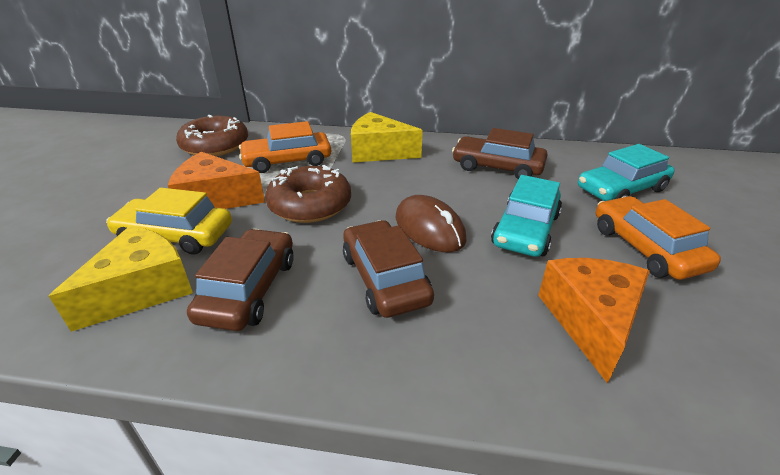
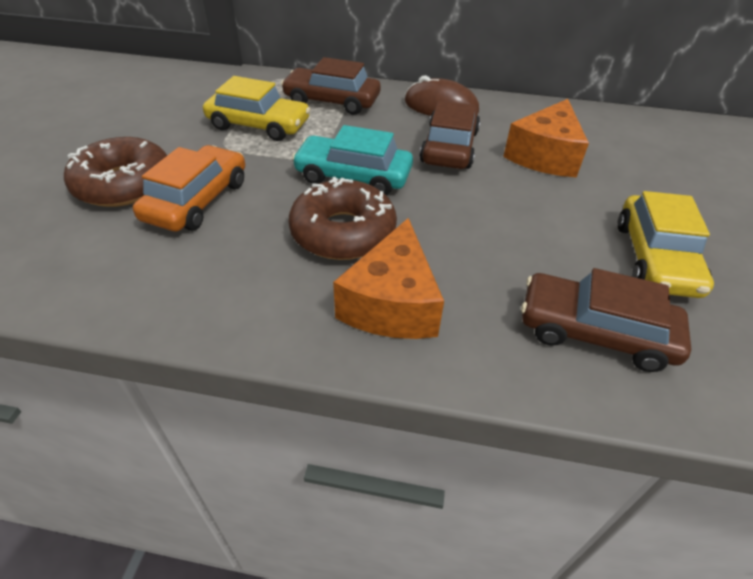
orange car: [239,121,331,173] [596,196,721,280] = 2 -> [133,145,245,231] = 1
turquoise car: [491,175,562,257] [578,144,675,201] = 2 -> [292,125,413,195] = 1
yellow car: [106,188,232,255] = 1 -> [203,76,311,141] [618,191,714,298] = 2
yellow cheese: [49,226,193,332] [351,112,423,163] = 2 -> none = 0

